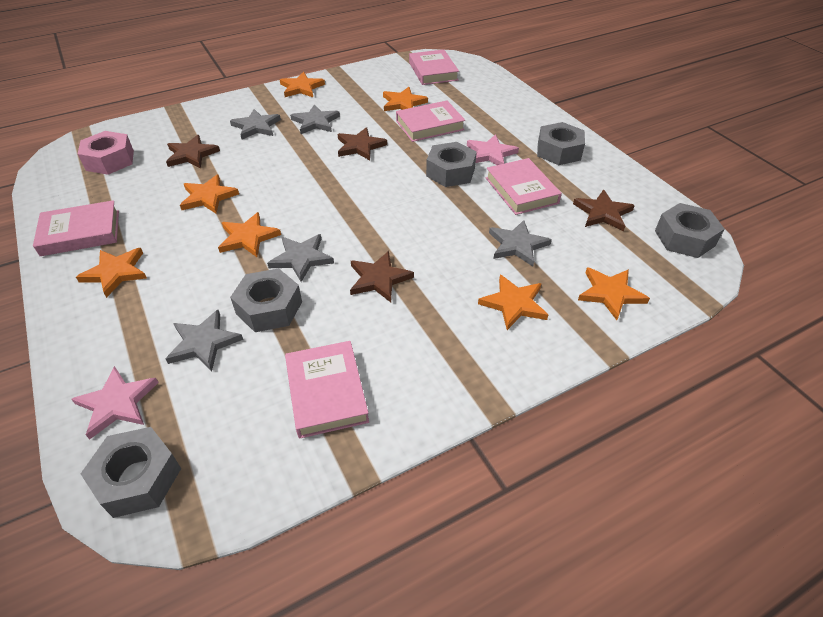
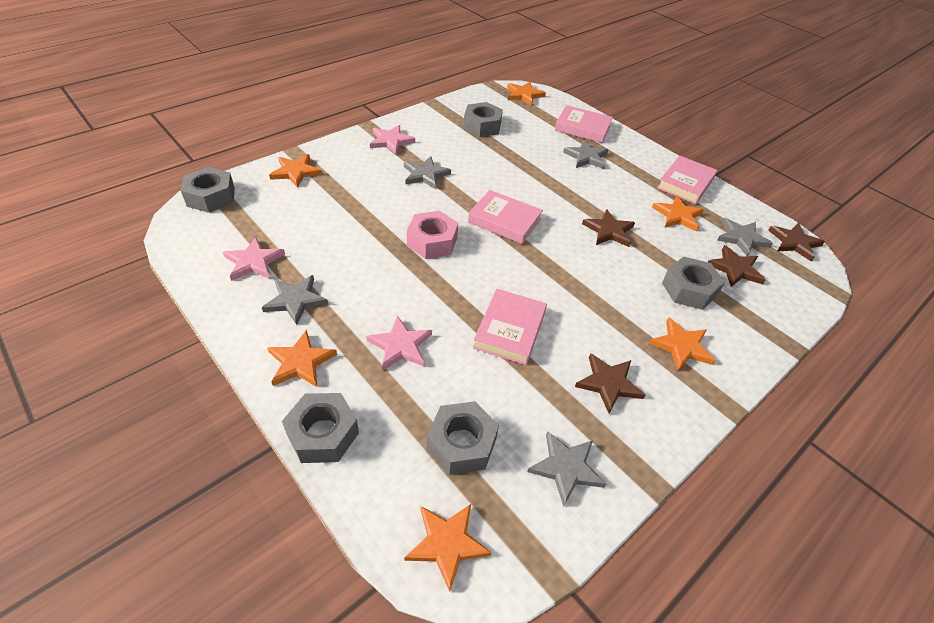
orange star: [76,248,147,298] [180,174,239,213] [218,212,281,257] [280,72,325,97] [383,87,428,111] [478,275,548,330] [578,267,650,320] = 7 -> [267,330,337,387] [269,154,322,188] [404,504,492,592] [507,82,546,106] [649,317,716,371] [652,196,704,232] = 6
pink book: [33,200,119,256] [285,341,369,439] [396,101,465,142] [409,49,459,85] [486,158,562,215] = 5 -> [468,190,543,244] [473,289,547,365] [555,105,613,143] [657,156,717,204] = 4
pink star: [71,366,159,440] [467,134,519,165] = 2 -> [223,237,285,281] [366,315,432,371] [370,125,415,155] = 3

